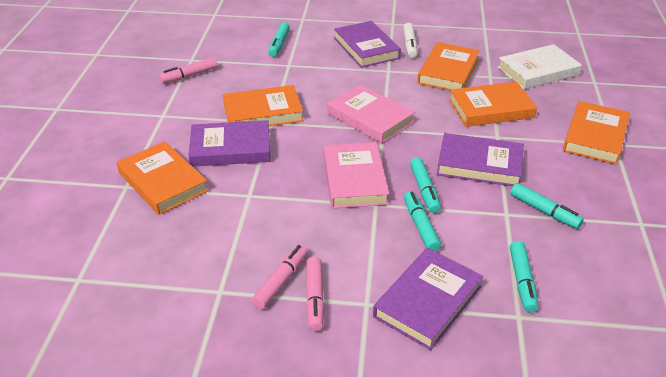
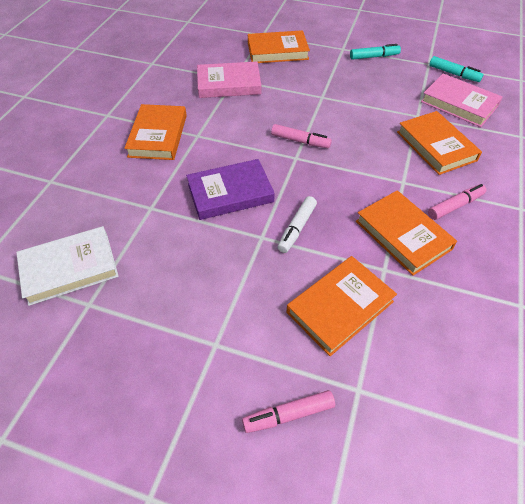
purple book: [189,120,271,167] [334,21,401,68] [373,248,483,350] [437,133,524,186] = 4 -> [186,159,275,220] = 1
turquoise marker: [268,22,290,57] [404,191,441,251] [410,158,441,213] [510,183,584,229] [510,241,538,313] = 5 -> [350,44,401,60] [429,56,483,82] = 2

